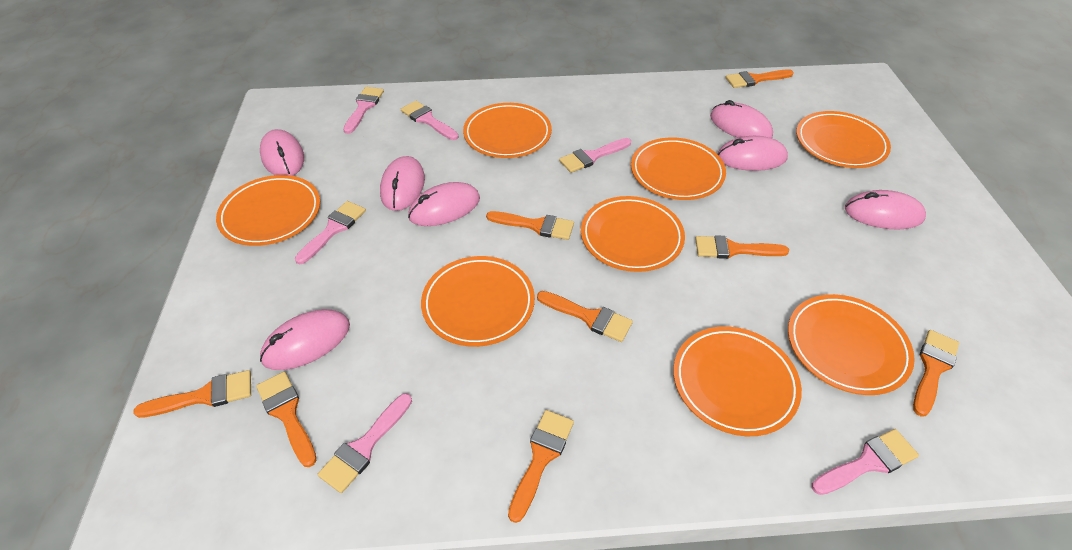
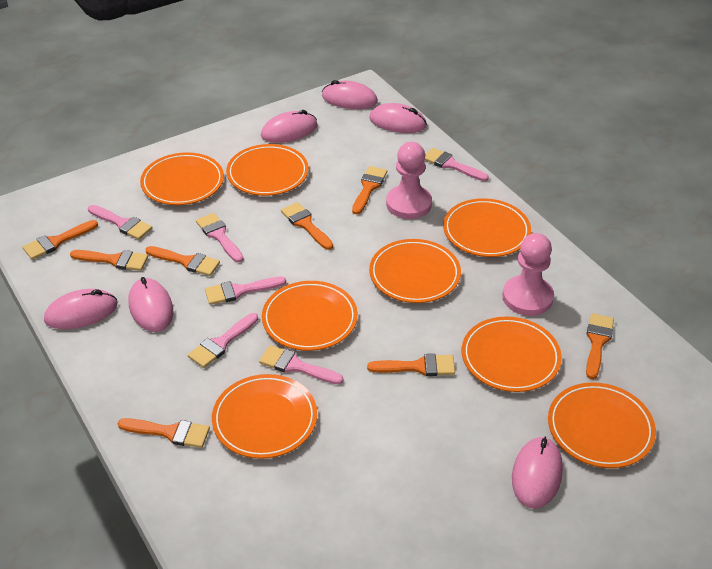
pink mouse: [260,129,304,176] [260,309,350,370] [380,156,425,211] [408,182,480,226] [710,100,773,138] [717,136,788,171] [845,190,926,230] = 7 -> [44,289,117,329] [129,277,174,332] [261,110,318,143] [322,80,378,109] [369,103,427,133] [512,437,563,509] = 6
pink pawn: none = 0 -> [386,142,432,219] [503,233,554,316] = 2

